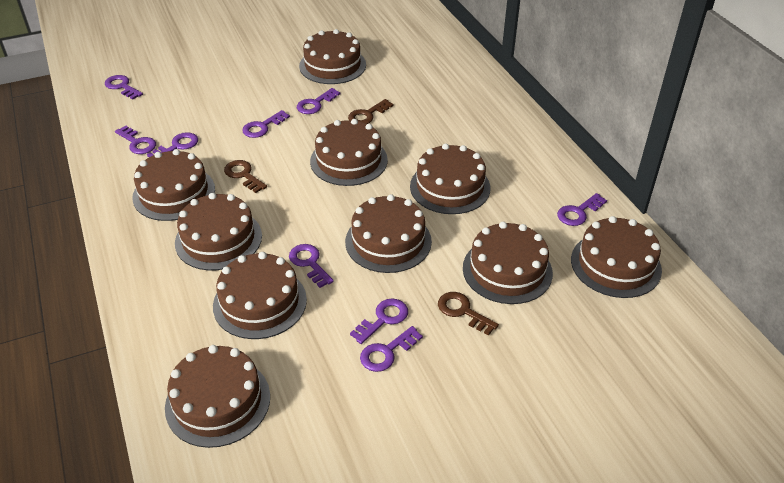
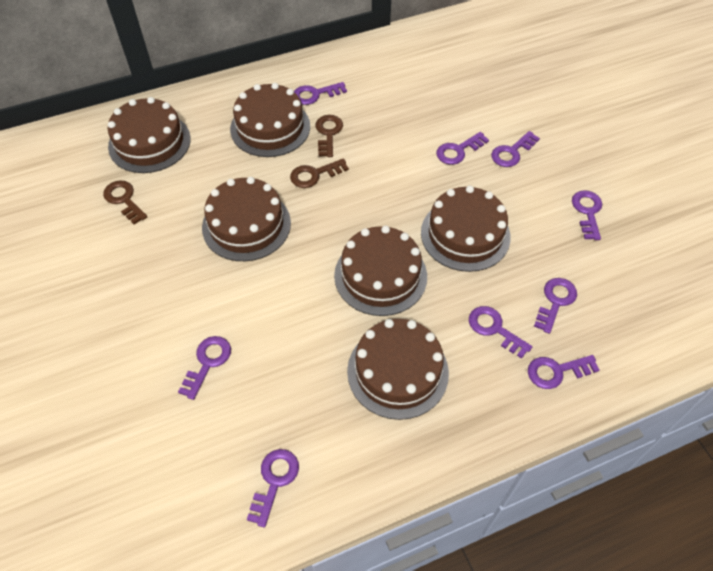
brown cake: [132,149,215,221] [165,345,270,448] [175,193,262,271] [213,252,307,339] [299,29,366,84] [310,119,388,186] [345,194,432,273] [410,143,490,214] [463,222,553,304] [571,216,662,298] = 10 -> [108,97,191,173] [202,177,291,261] [230,83,310,157] [334,225,427,316] [347,319,449,420] [421,186,511,272] = 6

